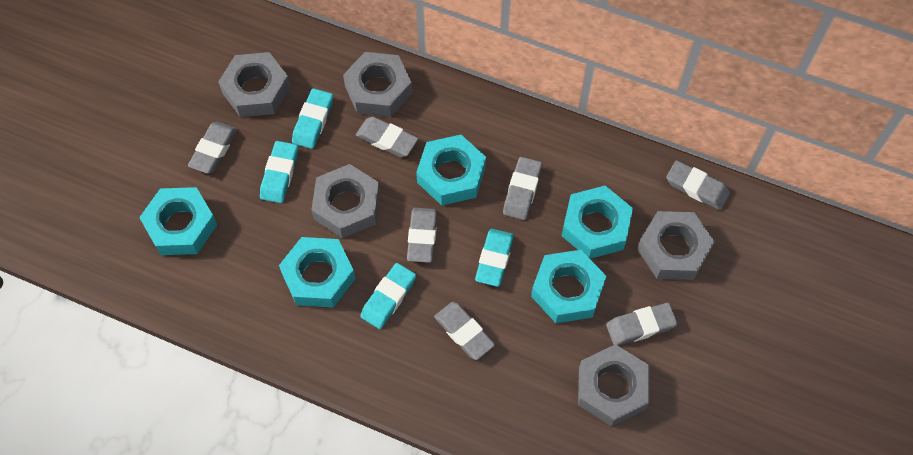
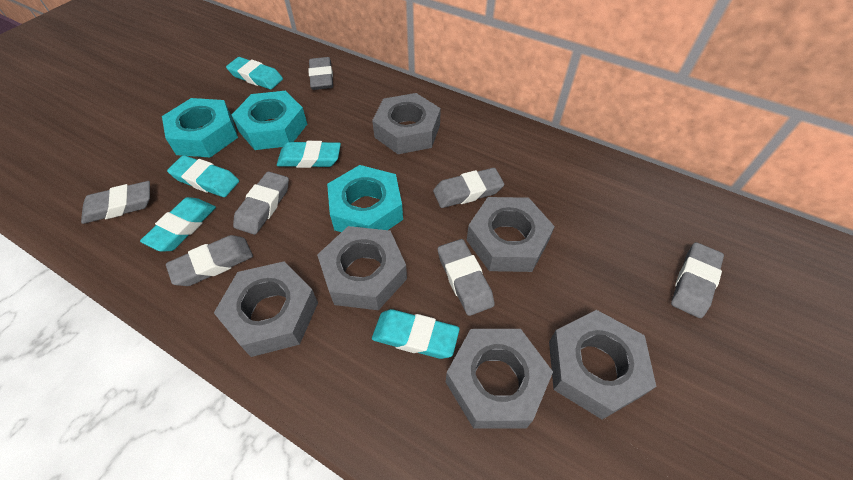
grey nut: [218,52,290,117] [311,164,380,238] [343,52,412,117] [578,344,649,426] [637,211,715,280] = 5 -> [214,261,318,357] [317,226,407,310] [372,93,441,154] [446,329,553,429] [467,197,555,272] [549,310,656,420] = 6
turquoise eraser: [260,141,298,203] [292,88,333,149] [361,263,416,329] [475,229,514,287] = 4 -> [140,197,216,252] [167,155,239,197] [226,57,283,90] [277,141,341,168] [372,309,460,359] = 5
turquoise nut: [139,187,217,255] [279,237,355,308] [416,135,486,205] [531,250,606,323] [562,186,633,259] = 5 -> [162,98,238,157] [232,91,307,150] [327,165,403,232] = 3

